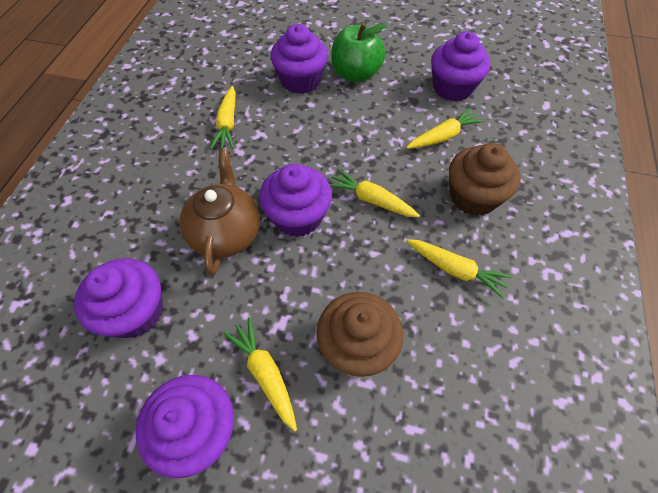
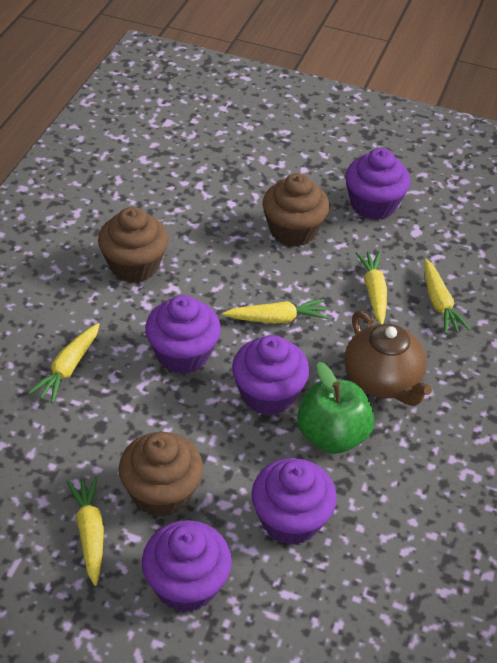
brown cupcake: [317,292,403,377] [449,143,521,216] = 2 -> [98,207,168,283] [119,432,203,517] [262,173,329,247] = 3

